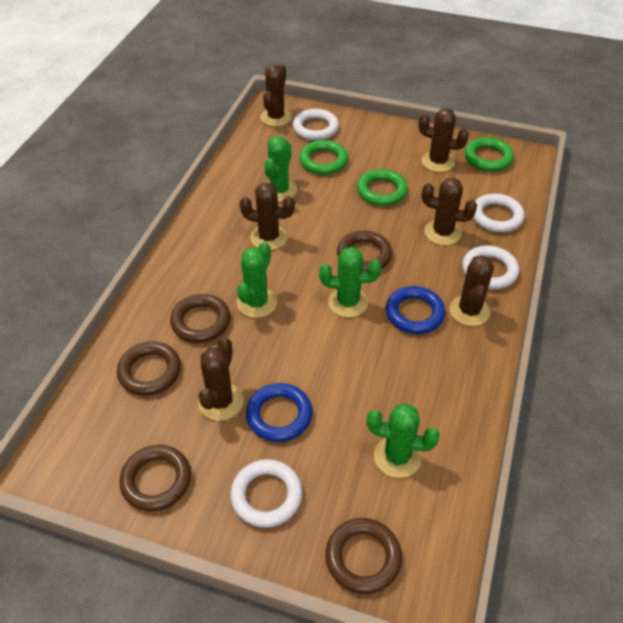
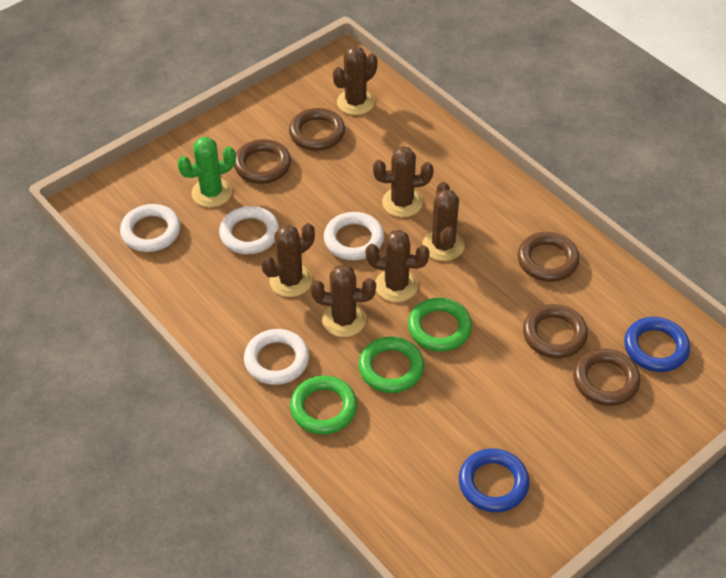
green cactus: [237,242,277,318] [265,136,297,202] [319,247,382,317] [367,404,440,478] = 4 -> [177,137,236,207] = 1

